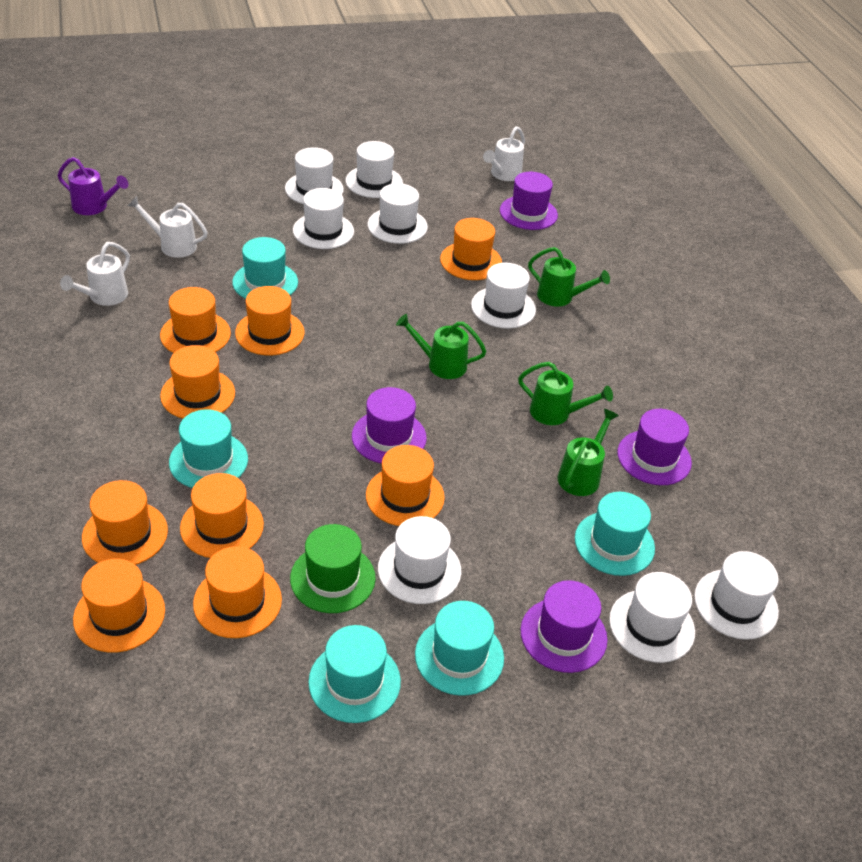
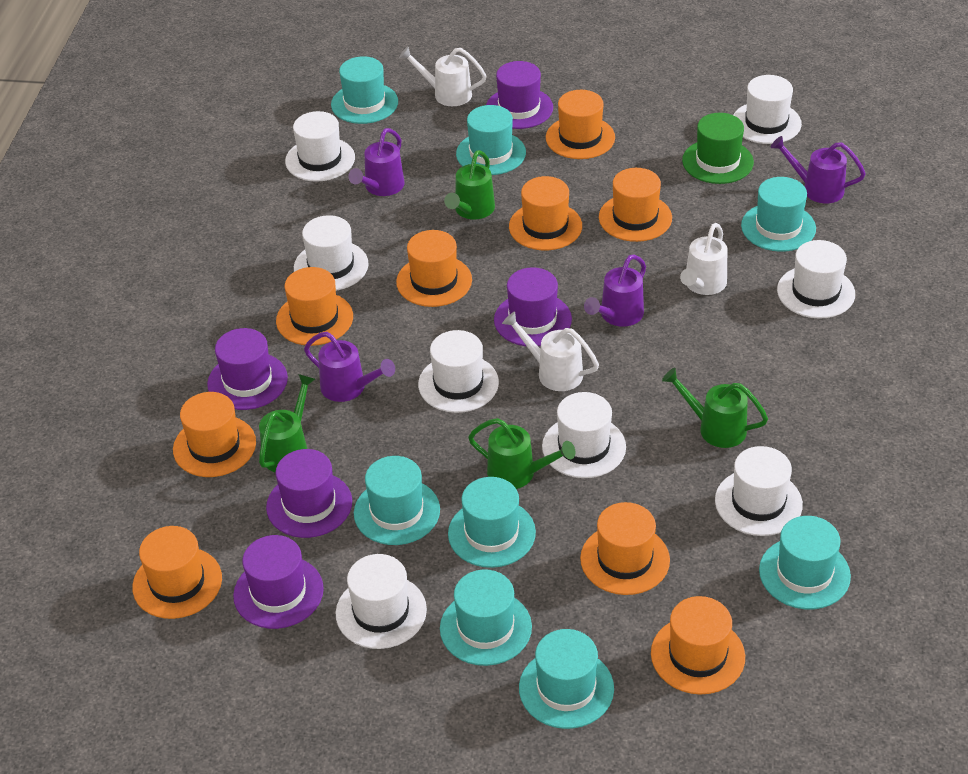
purple hat: [352,387,427,464] [500,172,558,230] [521,580,607,673] [617,409,692,485] = 4 -> [207,328,288,410] [233,535,324,629] [266,449,352,538] [486,61,553,129] [494,267,572,346] = 5
purple watering can: [58,157,128,215] = 1 -> [304,332,395,402] [348,128,405,196] [584,255,646,327] [771,136,866,203] = 4
turquoise hat: [169,409,248,488] [232,237,298,299] [308,625,401,723] [415,601,504,696] [575,492,655,576] = 5 -> [331,56,398,124] [354,456,440,545] [440,569,532,666] [448,477,536,568] [456,105,526,175] [519,629,614,729] [741,177,816,252] [759,516,851,609] = 8

